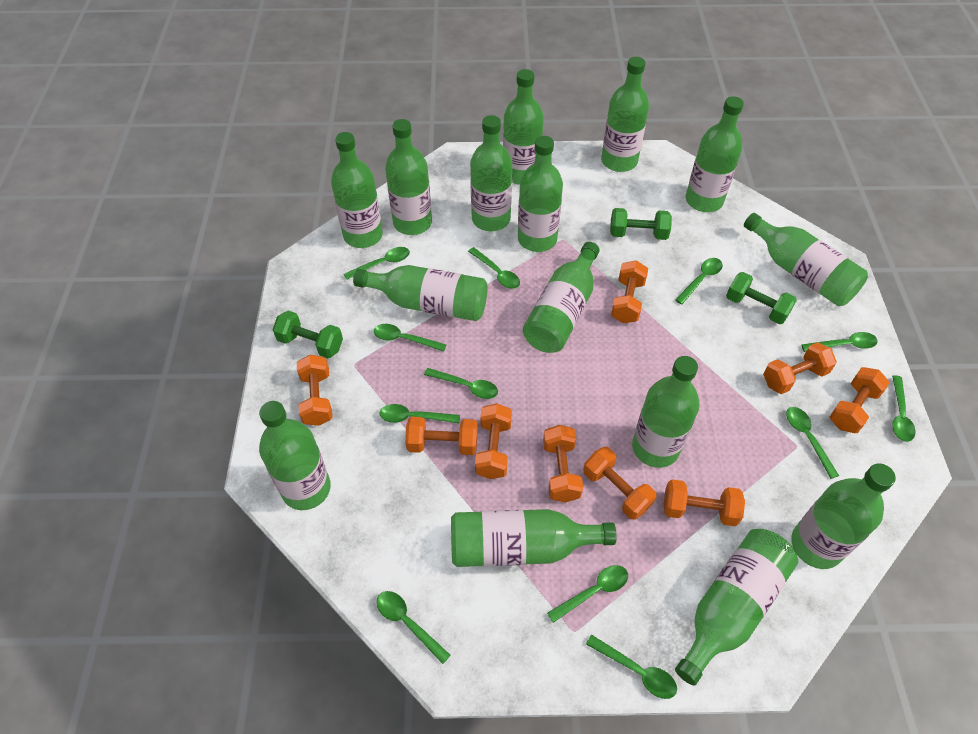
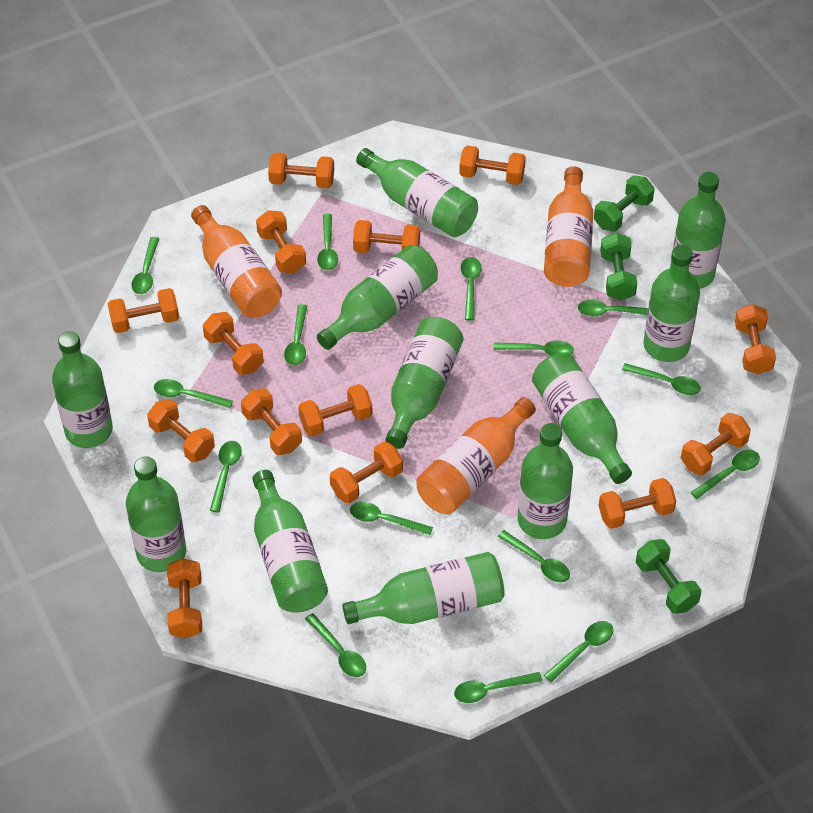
green bottle: [259,401,331,510] [331,132,383,248] [353,265,488,321] [385,119,432,235] [451,509,617,567] [470,115,512,231] [503,69,544,185] [518,136,563,252] [523,242,600,353] [601,57,649,172] [632,356,700,468] [675,529,798,685] [685,96,744,212] [744,213,868,306] [791,464,896,569] = 15 -> [52,331,113,448] [126,456,186,572] [252,470,328,613] [317,245,438,350] [342,552,504,624] [356,148,478,237] [385,317,463,449] [517,423,573,539] [532,353,632,484] [643,245,700,362] [670,172,726,289] = 11
green spoon: [344,247,410,280] [374,324,447,352] [377,591,451,664] [379,404,460,423] [424,368,498,399] [468,247,520,289] [547,565,628,623] [586,634,677,699] [675,258,723,304] [786,407,839,479] [801,332,878,352] [892,375,915,442] = 12 -> [131,237,160,294] [154,379,233,408] [210,441,242,512] [284,304,307,365] [305,613,366,677] [317,214,338,270] [350,502,433,535] [454,672,542,703] [461,257,482,321] [493,340,574,356] [498,530,570,583] [544,621,613,682] [578,300,648,316] [622,363,701,395] [691,450,760,499] = 15
orange bottle: none = 0 -> [191,205,282,318] [416,397,536,514] [544,166,593,287] = 3
orange dumbbell: [297,355,333,426] [405,417,478,455] [475,403,512,479] [543,425,583,502] [583,447,657,520] [611,260,648,323] [664,479,745,526] [763,342,837,394] [830,367,890,433] = 9 -> [108,288,179,333] [147,399,215,462] [167,558,202,638] [203,312,264,375] [241,388,302,455] [256,210,306,273] [268,153,334,188] [298,384,373,436] [330,441,403,503] [353,220,420,253] [459,145,526,185] [599,478,676,529] [681,413,751,475] [735,304,776,375] = 14

